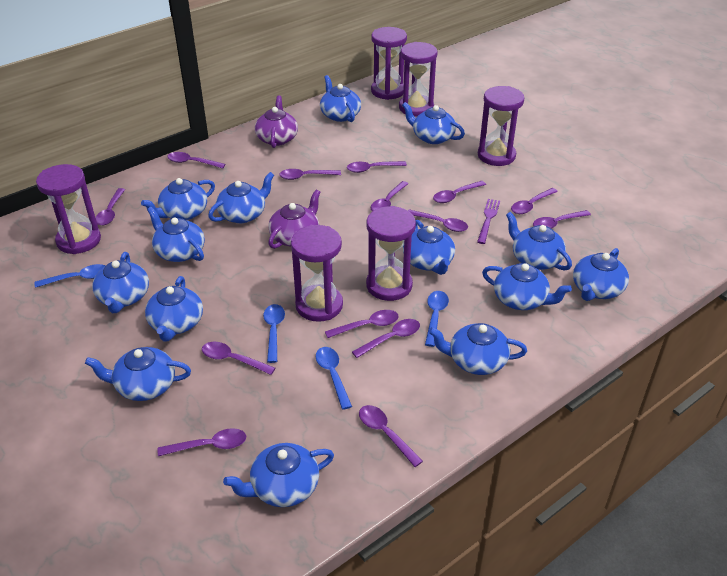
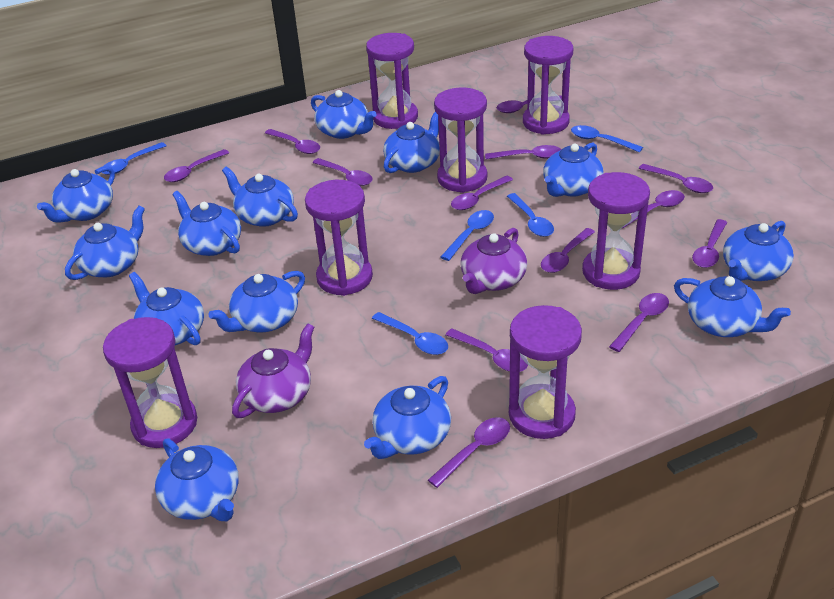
blue spoon: [35,264,105,288] [263,304,285,363] [316,347,352,410] [425,291,449,347] = 4 -> [101,142,167,175] [372,312,448,355] [441,210,494,261] [507,193,554,237] [571,125,643,153] = 5
blue teapot: [85,347,191,401] [92,252,149,313] [141,178,215,220] [145,276,203,342] [147,207,205,262] [208,172,274,223] [223,443,334,507] [320,75,361,122] [402,102,465,144] [403,220,455,275] [429,323,527,375] [482,263,572,310] [506,212,572,271] [573,248,629,301] = 14 -> [37,166,115,223] [65,206,145,280] [129,272,204,345] [155,438,239,521] [172,191,241,256] [209,271,305,332] [222,167,298,227] [311,90,377,139] [364,376,451,459] [383,112,440,173] [543,143,604,197] [674,276,791,337] [723,221,794,281] = 13
purple fork: [477,199,500,244] = 1 -> none = 0
purple hourglass: [36,164,101,254] [291,225,343,322] [366,206,416,301] [371,27,407,100] [399,42,438,117] [478,86,524,166] = 6 -> [103,317,197,448] [305,180,373,296] [366,33,418,129] [434,87,487,193] [509,305,582,439] [523,36,573,135] [582,172,650,290] = 7
purple spoon: [95,188,125,226] [158,428,246,456] [167,152,226,169] [202,342,275,375] [279,169,341,180] [325,310,399,338] [347,161,407,173] [352,319,420,358] [359,405,423,467] [371,181,408,211] [408,209,468,232] [433,181,486,203] [511,188,558,214] [533,210,591,229] = 14 -> [164,149,229,182] [265,129,320,154] [313,158,373,186] [428,417,510,488] [446,328,528,372] [451,175,513,210] [485,145,561,160] [496,95,562,113] [541,228,595,273] [609,293,669,352] [622,190,685,228] [639,164,713,193] [692,219,727,268] = 13

